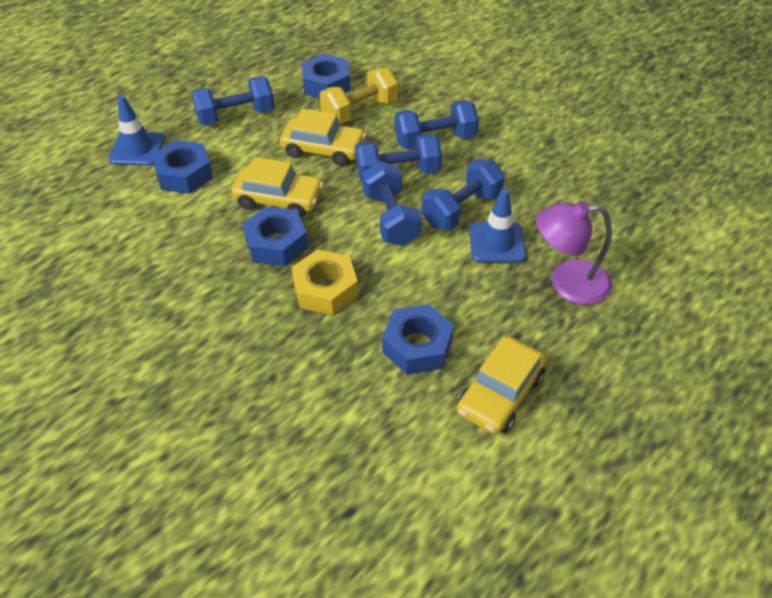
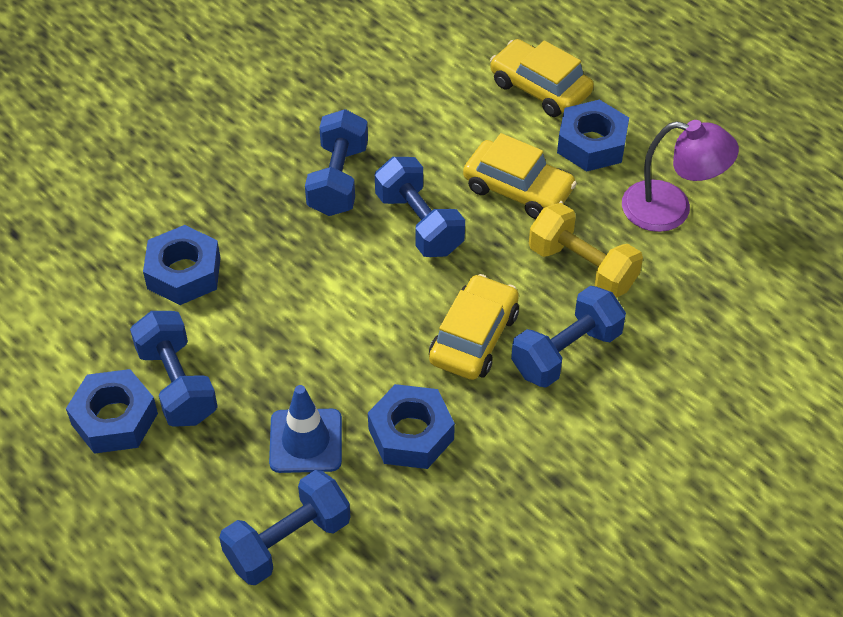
blue traffic cone: [109,95,165,166] [469,189,526,263] = 2 -> [269,385,342,473] = 1
yellow nut: [291,250,358,315] = 1 -> none = 0

